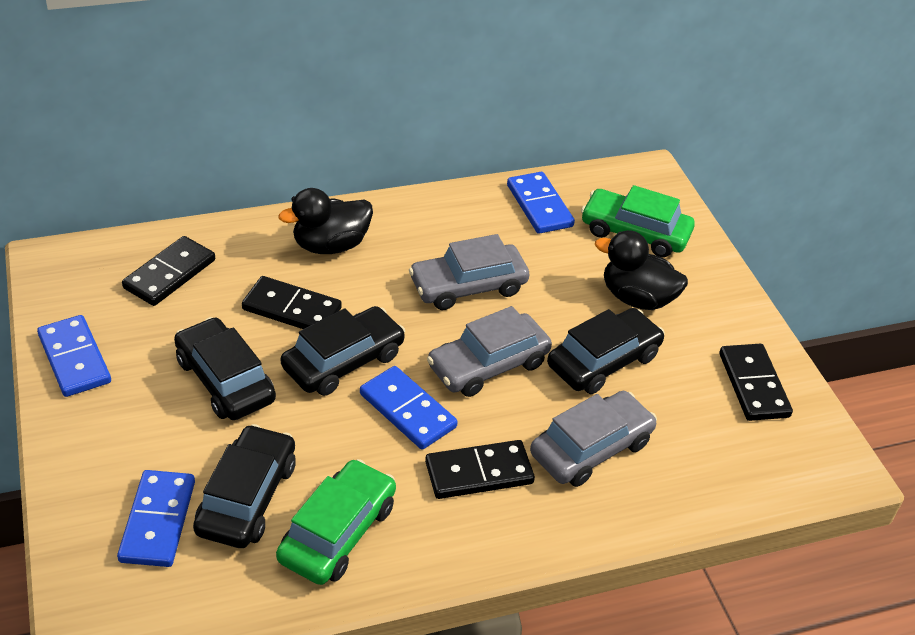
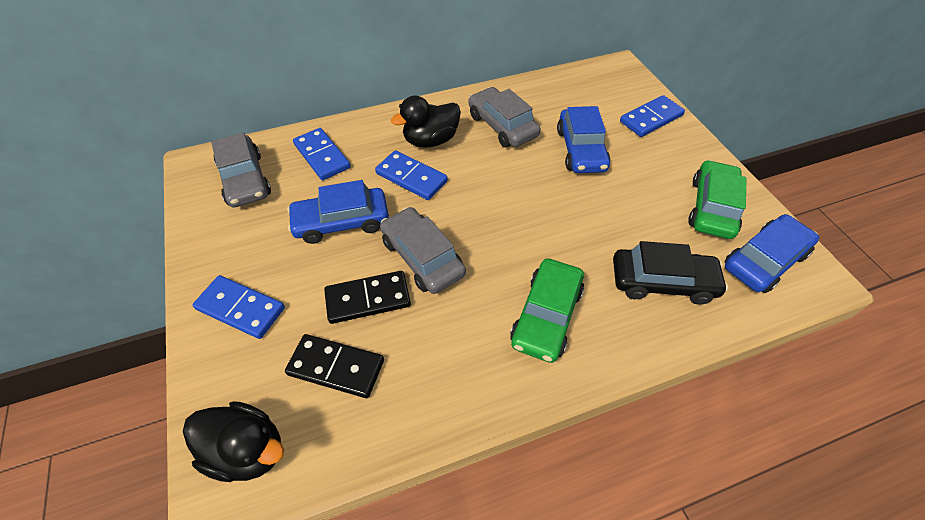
black car: [174,317,276,420] [193,424,296,548] [281,306,405,396] [547,308,665,394] = 4 -> [613,241,728,305] = 1
black domino: [122,236,215,306] [242,276,342,329] [425,440,535,499] [719,344,793,421] = 4 -> [285,334,384,398] [324,271,411,324] = 2
blue car: none = 0 -> [287,180,389,244] [557,106,610,173] [725,214,819,293] = 3

